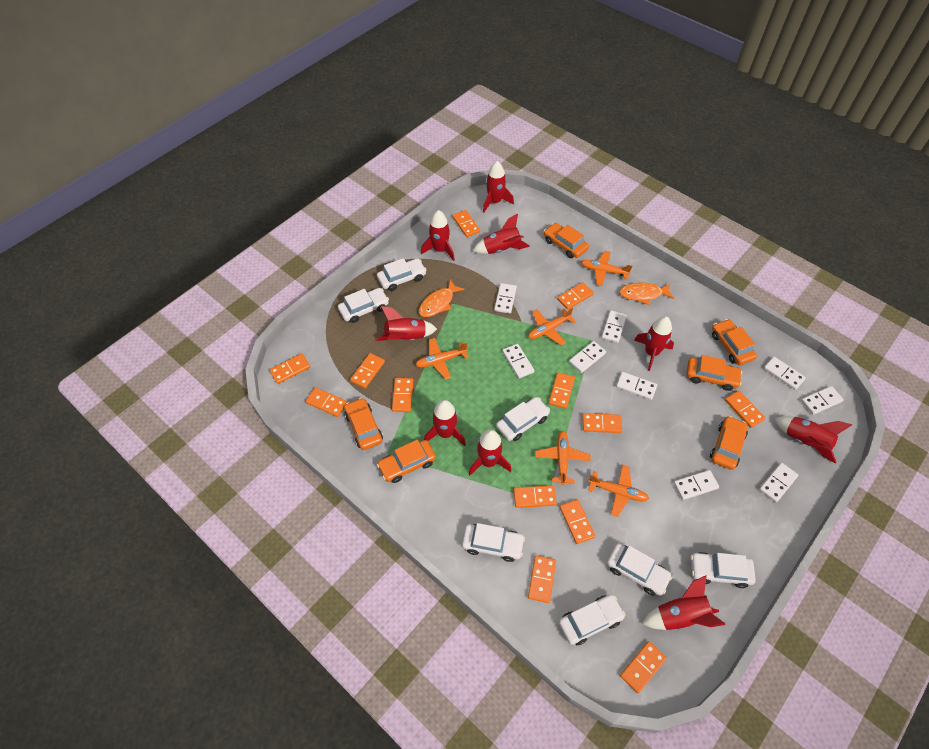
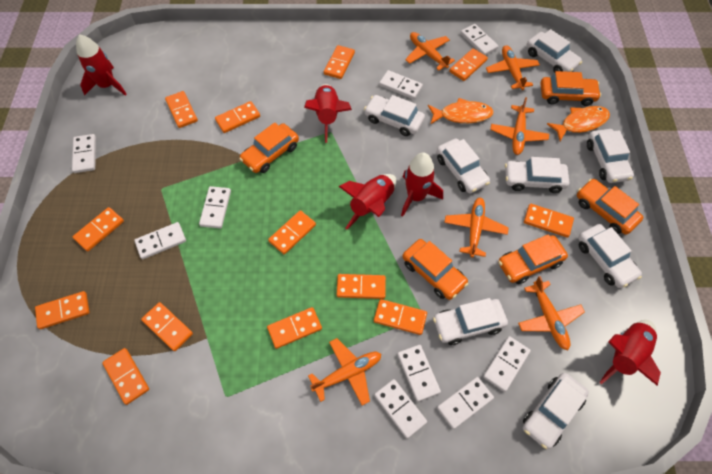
orange car: [344,398,383,450] [377,439,436,483] [544,223,589,258] [686,355,742,391] [710,416,748,470] [712,319,757,365] = 6 -> [239,122,299,173] [402,239,468,300] [498,234,568,284] [540,71,601,106] [577,179,644,235] = 5
orange plane: [416,338,469,379] [528,307,576,345] [535,431,591,485] [581,251,632,286] [588,465,649,517] = 5 -> [308,338,381,406] [405,32,455,71] [444,198,509,258] [486,45,540,90] [490,97,549,155] [518,276,585,350] = 6
red rocket: [375,306,437,341] [421,210,455,261] [424,400,466,446] [469,430,512,476] [473,213,530,254] [483,161,514,213] [634,316,674,371] [642,575,725,630] [775,416,852,464] = 9 -> [76,34,127,96] [304,84,352,143] [338,174,397,229] [401,152,443,217] [599,320,661,386] = 5
white car: [338,288,389,323] [377,258,426,291] [462,523,525,562] [496,397,550,441] [559,594,626,645] [607,543,672,596] [691,552,756,588] = 7 -> [364,95,425,136] [433,298,508,345] [437,138,490,193] [505,157,569,193] [523,373,589,449] [526,29,582,73] [578,224,642,288] [587,129,634,183] = 8

